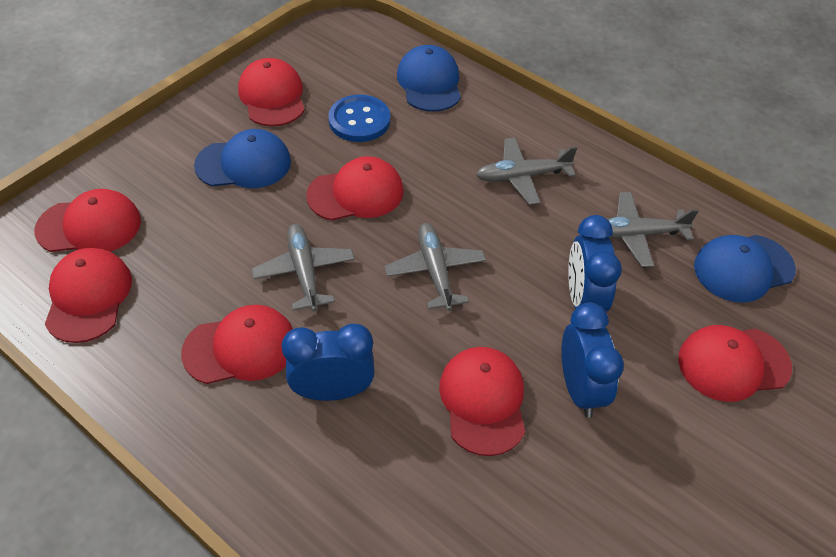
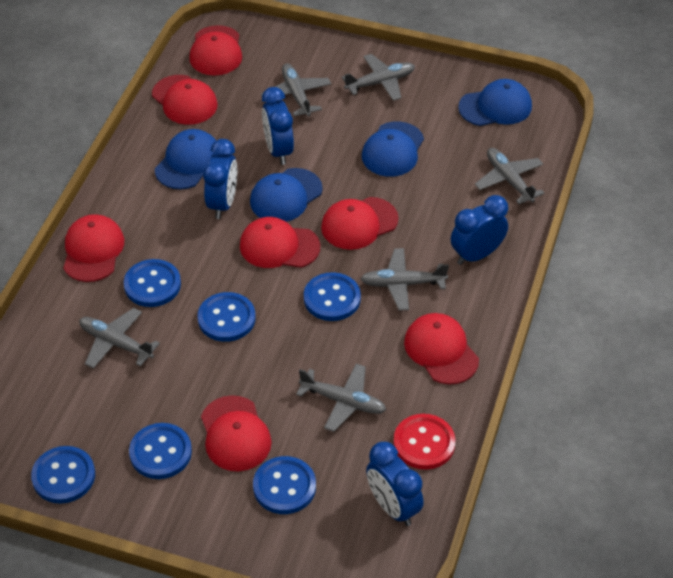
blue button: [328,94,390,142] = 1 -> [31,446,95,504] [124,259,181,307] [129,423,192,479] [197,292,256,342] [253,456,316,514] [304,272,361,321] = 6
blue cap: [194,129,291,188] [397,45,461,112] [694,235,796,303] = 3 -> [155,129,216,189] [250,168,323,222] [362,121,424,177] [458,79,532,126] = 4
blue clock: [281,324,374,401] [561,302,624,418] [568,215,622,312] = 3 -> [203,139,237,219] [262,87,294,165] [366,442,424,526] [451,195,508,265] = 4
grey plane: [252,224,355,311] [385,223,486,311] [476,138,577,205] [607,192,698,267] = 4 -> [79,308,160,368] [261,63,331,117] [296,364,386,432] [342,54,415,101] [361,248,449,310] [475,148,544,204] = 6
red button: none = 0 -> [393,414,455,470] = 1

